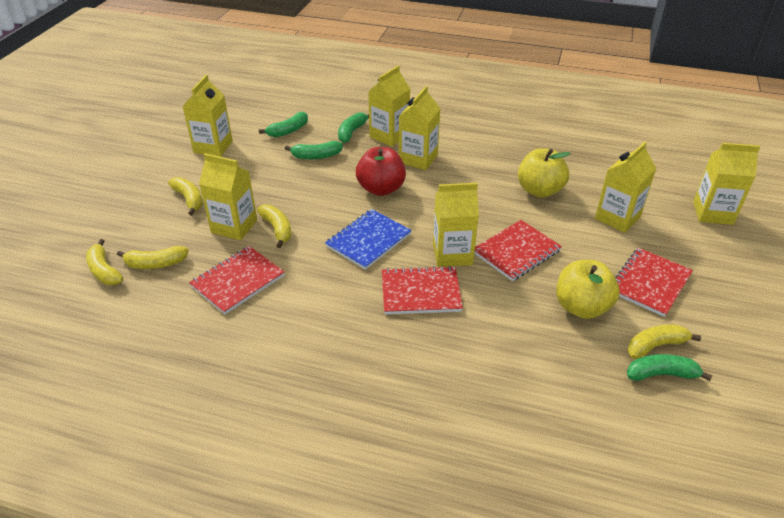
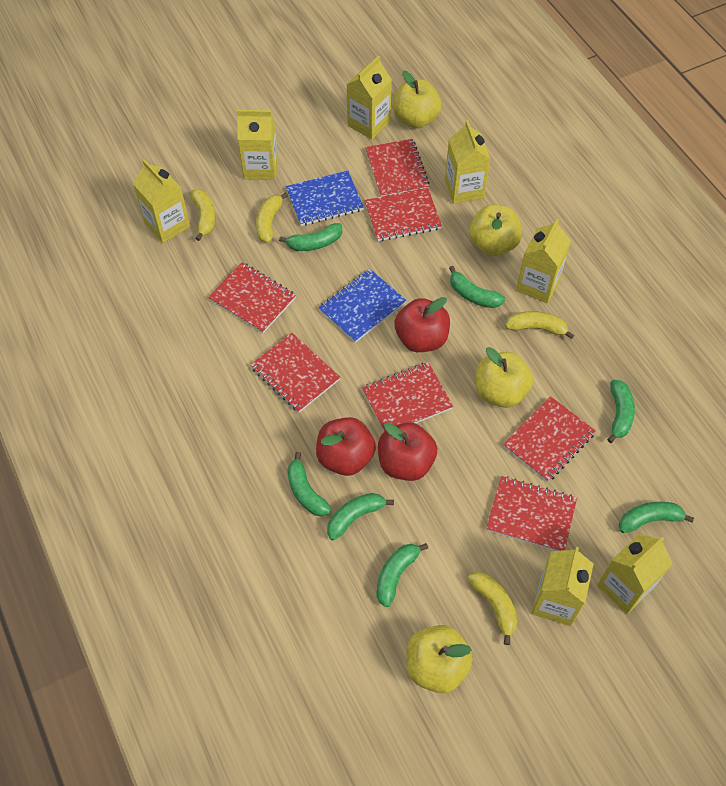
blue notebook: [325,209,412,270] = 1 -> [286,171,364,226] [319,269,407,343] = 2
green banana: [259,112,308,137] [285,141,343,159] [338,112,369,143] [627,354,713,381] = 4 -> [279,223,342,251] [287,452,331,516] [327,493,394,541] [376,543,428,607] [449,266,505,308] [607,380,635,443] [619,502,694,533] = 7
red apple: [356,147,406,196] = 1 -> [316,417,376,476] [378,422,437,481] [394,297,450,352] = 3
red notebook: [189,246,284,314] [382,266,463,314] [474,220,562,281] [615,248,693,317] = 4 -> [208,262,296,333] [250,333,341,412] [362,362,453,432] [364,188,442,241] [365,139,430,197] [486,476,577,551] [503,396,596,482] = 7
yellow apple: [518,148,571,198] [556,260,620,319] = 2 -> [393,71,441,128] [406,625,473,693] [469,204,522,256] [476,347,533,408] = 4
yellow banana: [86,239,123,285] [117,246,189,269] [168,177,203,215] [257,205,291,248] [628,324,701,359] = 5 -> [190,189,215,241] [256,192,288,243] [468,572,518,645] [505,311,574,339] = 4

